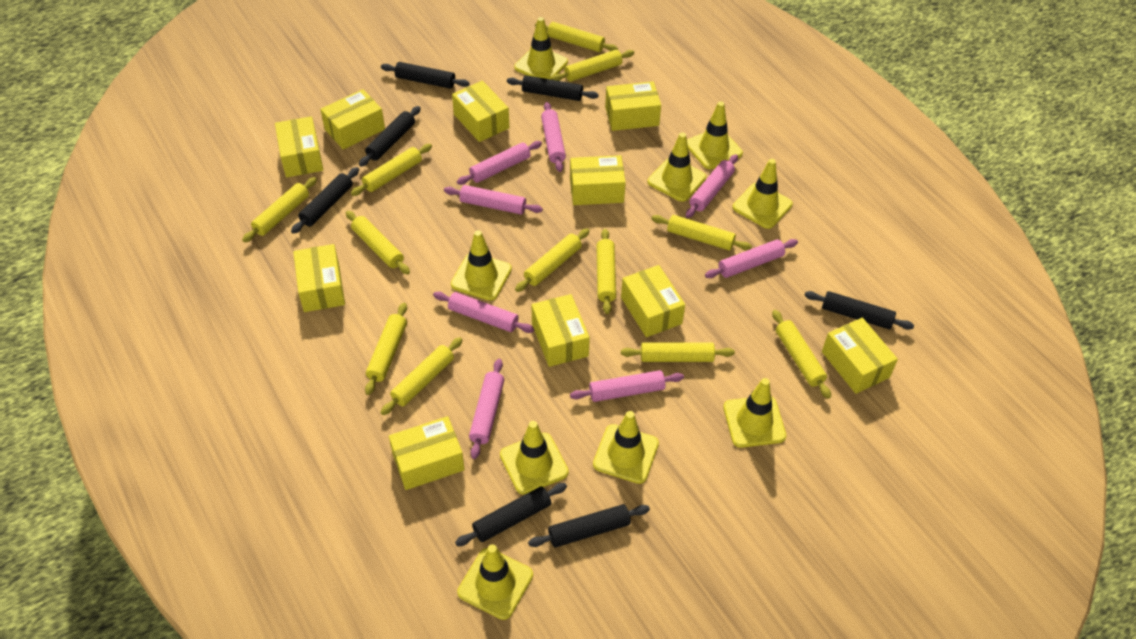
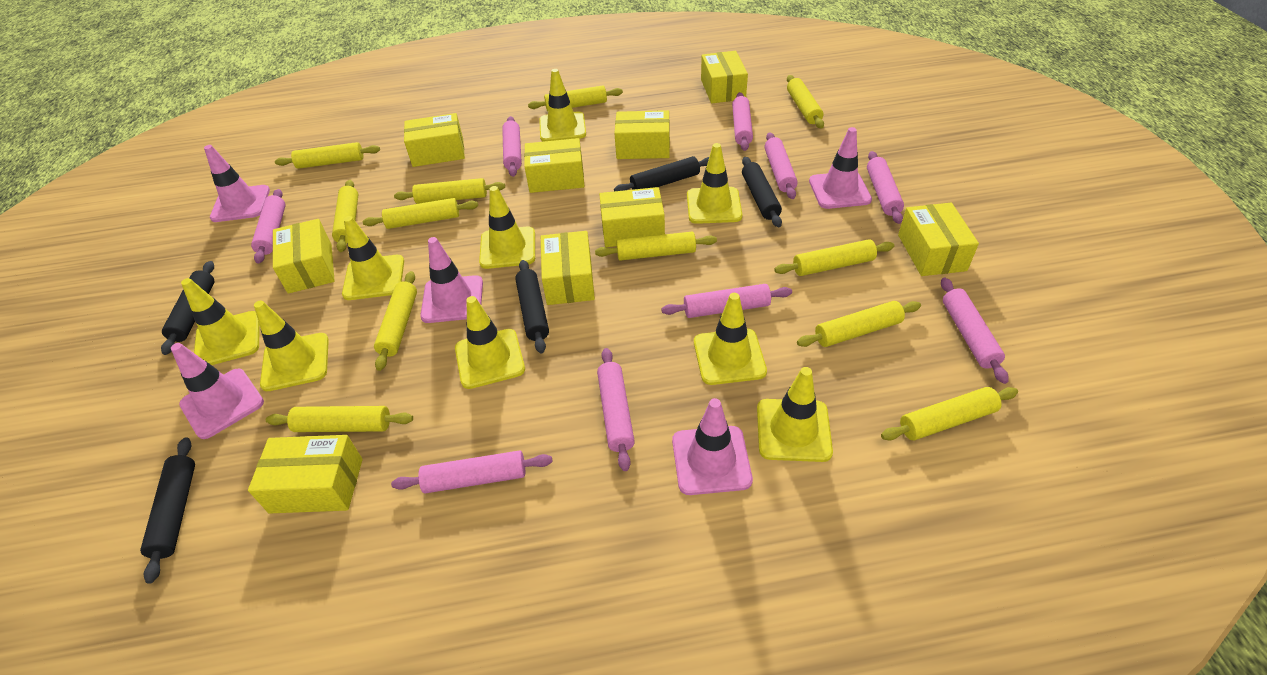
black rolling pin: [291,167,359,234] [359,106,421,167] [381,62,470,89] [455,483,567,546] [507,75,599,101] [528,504,650,548] [804,291,914,330] = 7 -> [140,437,195,584] [161,261,214,355] [515,260,549,353] [614,156,709,191] [742,157,782,227] = 5
pink rolling pin: [433,292,534,333] [444,185,543,215] [457,141,542,185] [469,359,505,459] [541,102,566,172] [570,370,684,402] [686,154,738,218] [705,239,798,278] = 8 -> [251,189,285,264] [391,450,553,493] [502,116,522,177] [597,348,635,471] [661,284,792,318] [732,92,753,151] [764,132,798,199] [867,151,904,224] [941,278,1009,384] = 9
pink traffic cone: none = 0 -> [171,343,264,439] [204,145,270,222] [420,237,483,323] [672,398,753,495] [809,127,872,209] = 5
yellow box: [275,116,323,177] [293,244,345,312] [320,89,385,150] [389,416,465,490] [452,81,509,142] [531,294,590,367] [570,155,626,205] [605,81,661,131] [621,265,685,337] [822,318,898,394] = 10 -> [248,435,363,514] [273,219,335,294] [404,113,465,167] [524,138,584,193] [541,231,595,305] [599,187,665,247] [614,110,670,159] [701,51,748,103] [898,203,979,276] = 9

